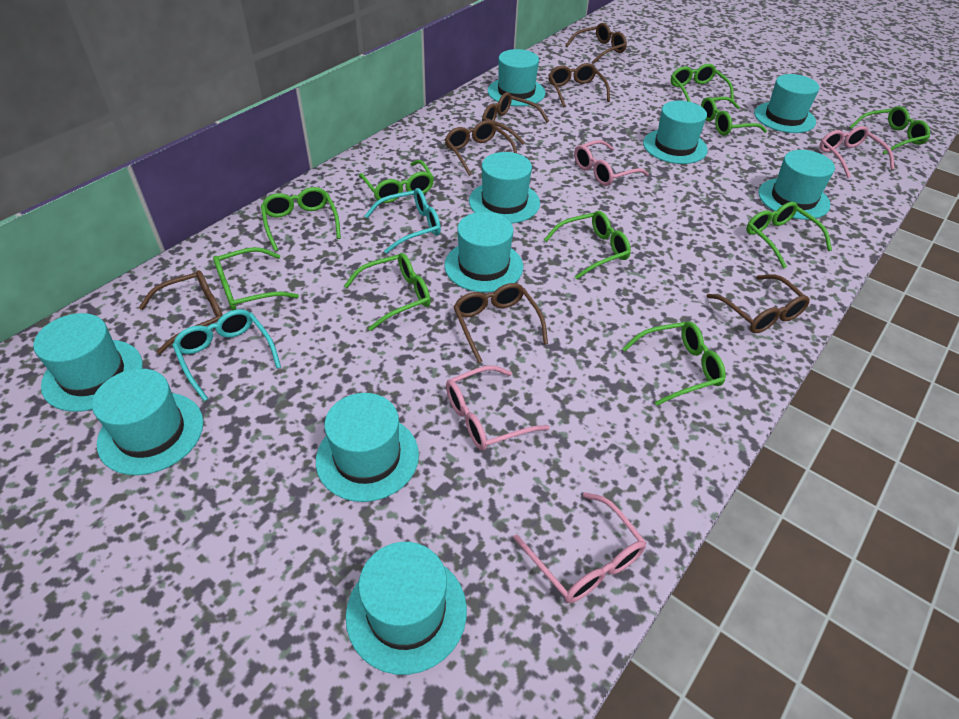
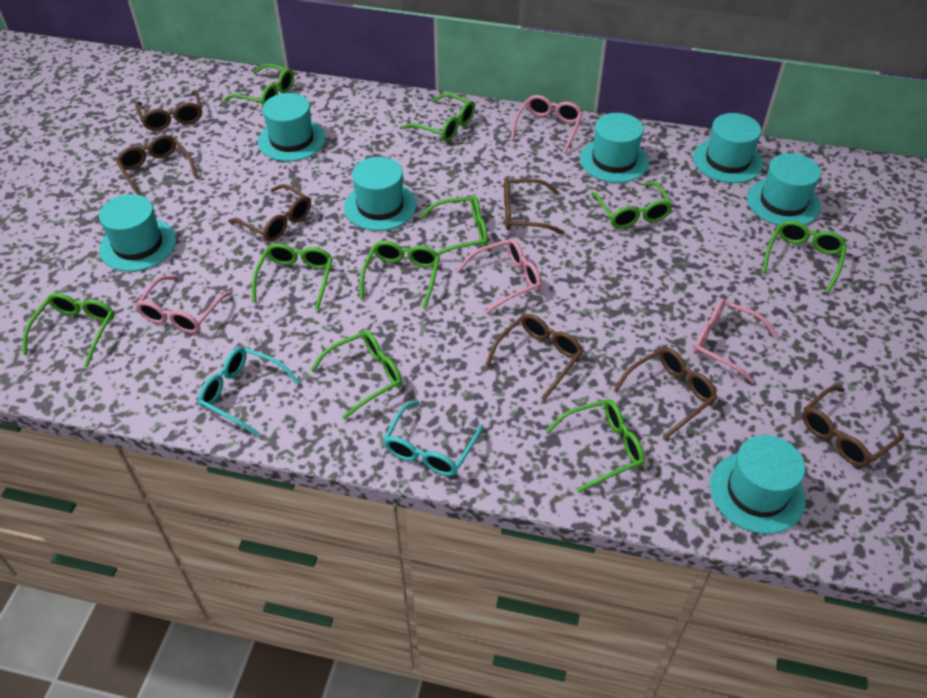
turquoise hat: [33,313,143,412] [92,369,203,475] [316,393,419,502] [346,542,467,675] [444,212,523,293] [469,152,540,224] [487,49,545,106] [643,101,708,164] [754,74,819,133] [758,150,835,220] = 10 -> [99,194,176,272] [258,93,326,161] [344,157,416,231] [580,113,649,183] [693,113,763,183] [710,435,806,534] [747,153,821,225] = 7

